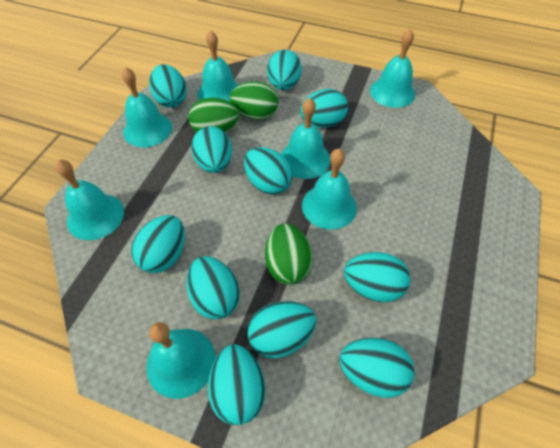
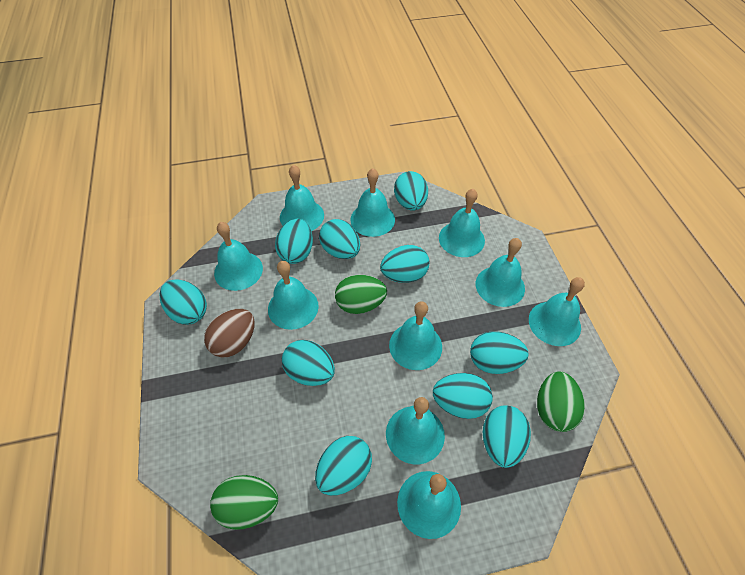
brown egg: none = 0 -> [204,309,255,357] = 1
turquoise bell: [55,159,124,240] [122,67,172,147] [146,322,216,399] [197,30,238,102] [281,98,331,179] [302,149,357,230] [370,29,415,108] = 7 -> [214,222,263,291] [268,261,319,330] [280,165,324,231] [350,168,395,237] [386,397,445,464] [389,301,442,370] [397,471,461,539] [439,189,485,257] [476,238,525,307] [529,277,585,346] = 10
turquoise egg: [131,215,185,273] [149,64,187,108] [187,256,240,319] [191,126,232,173] [208,344,265,425] [244,147,292,195] [247,301,316,358] [267,50,302,90] [300,89,348,128] [339,338,414,398] [344,252,410,302] = 11 -> [160,279,207,325] [275,219,313,264] [282,340,335,386] [315,436,372,496] [319,219,360,259] [380,245,430,283] [394,171,428,210] [433,373,493,419] [470,331,529,374] [483,405,531,468] = 10

